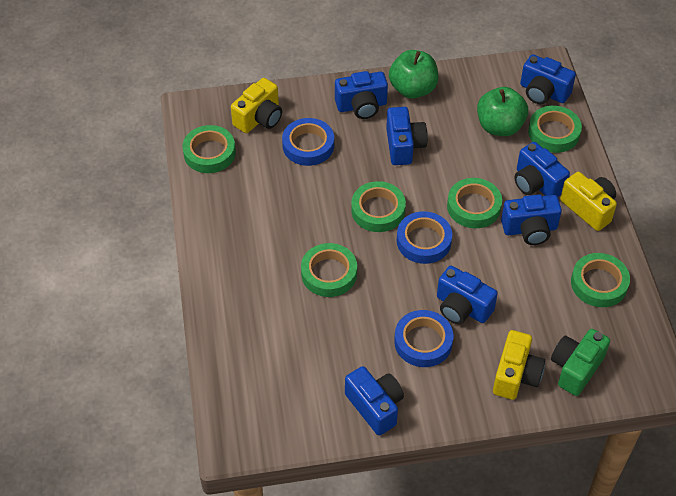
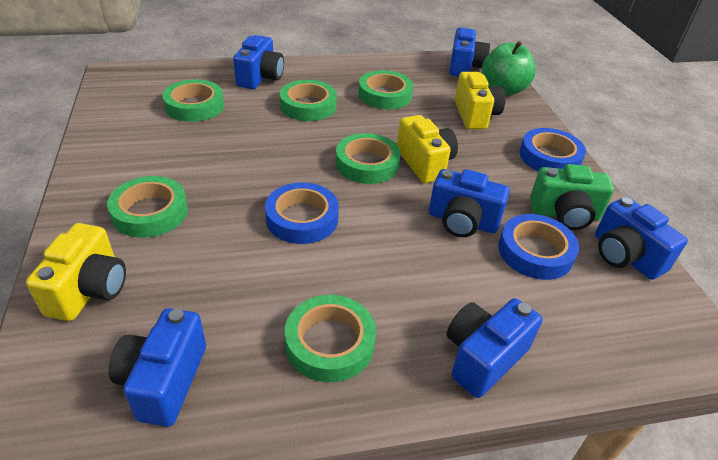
blue camera: [335,71,388,119] [345,366,404,436] [386,107,428,165] [437,266,498,324] [501,194,562,245] [514,142,570,197] [520,54,576,104] = 7 -> [109,308,206,427] [233,35,284,89] [429,169,510,237] [447,298,542,398] [449,27,490,77] [595,197,688,280] = 6
green apple: [389,50,438,99] [477,87,528,136] = 2 -> [482,41,536,95] = 1

